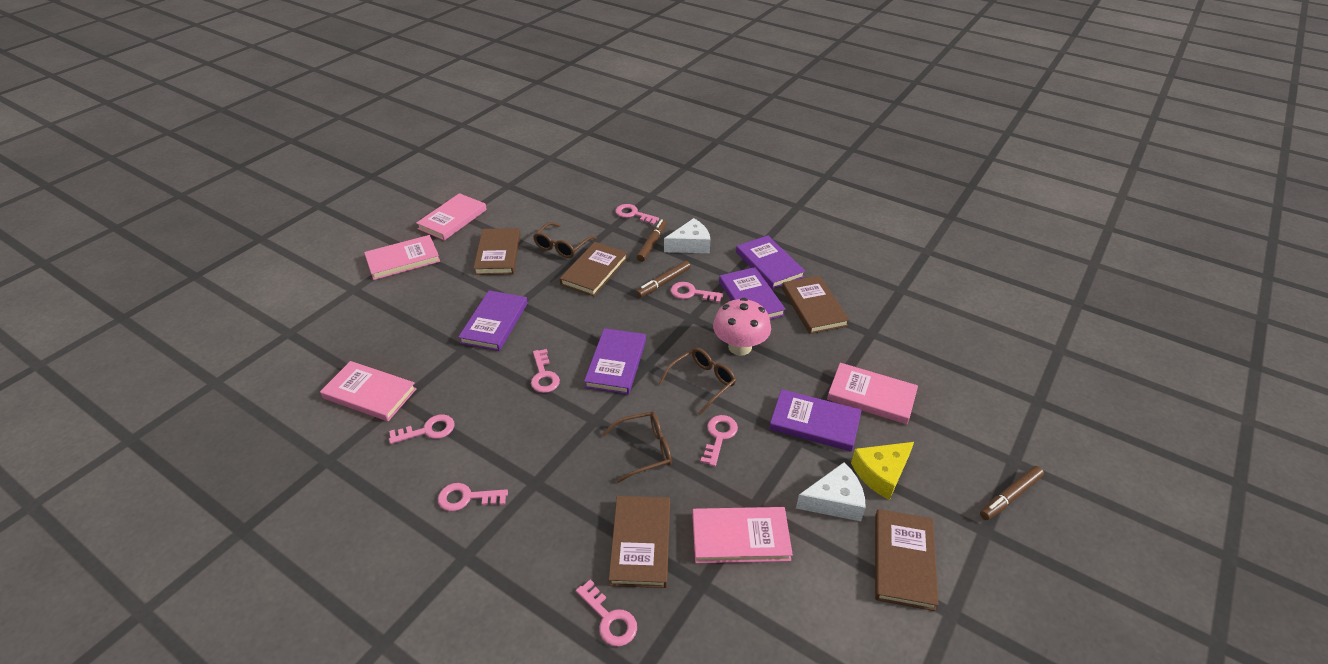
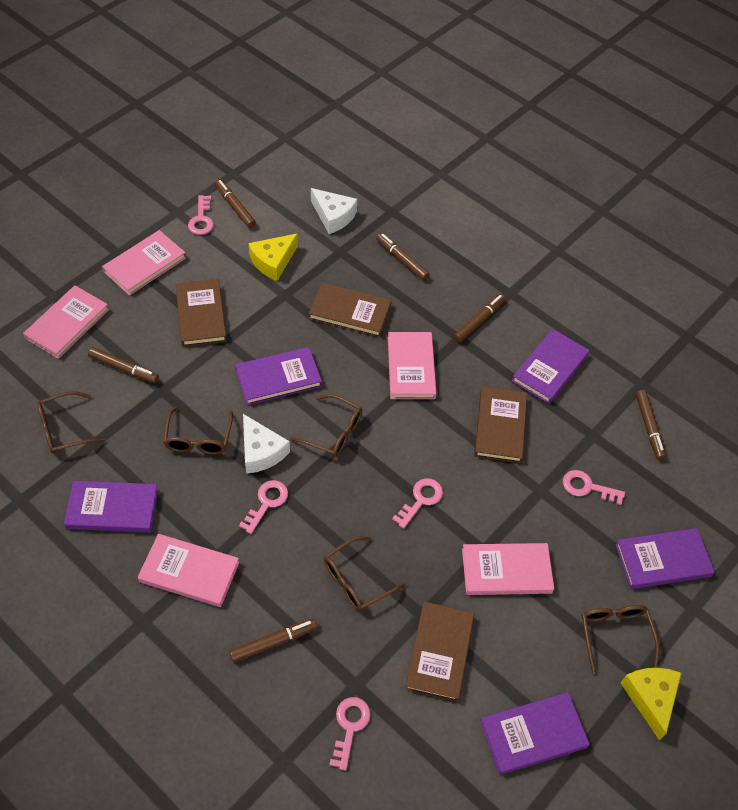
brown book: [473,228,521,275] [560,242,628,296] [609,496,670,588] [782,275,850,334] [875,509,939,611] = 5 -> [176,279,227,347] [309,282,391,337] [405,601,474,702] [474,386,527,463] = 4
brown glasses: [533,222,597,258] [602,412,672,483] [659,347,736,415] = 3 -> [37,391,105,454] [163,407,233,455] [290,394,362,457] [324,537,405,611] [582,605,659,674] = 5
brown marker: [636,261,691,298] [637,219,666,262] [980,466,1044,520] = 3 -> [88,347,159,383] [215,180,256,228] [229,618,317,662] [376,233,430,281] [454,294,506,343] [636,390,666,460] = 6
pink key: [389,414,454,444] [438,483,508,511] [531,349,560,393] [576,579,637,646] [616,204,659,225] [671,282,723,303] [701,415,738,467] = 7 -> [188,195,214,235] [239,480,288,534] [329,697,371,770] [392,478,443,528] [563,470,625,505] = 5
pink mushroom: [713,298,771,356] = 1 -> none = 0
yellow cheese: [851,442,914,500] = 1 -> [249,233,298,281] [621,668,681,741] = 2

